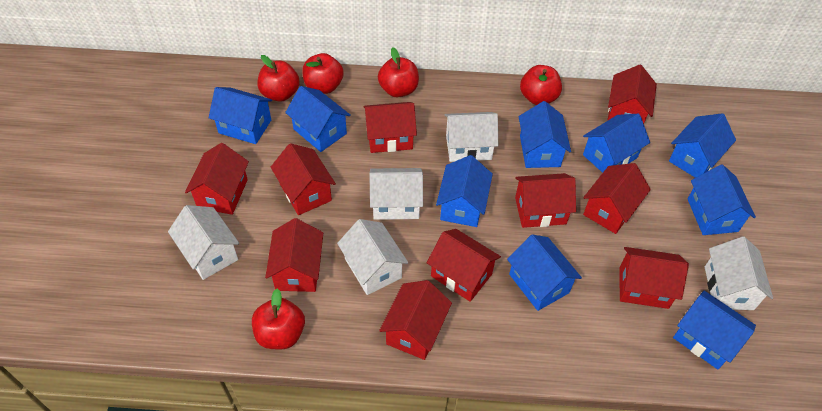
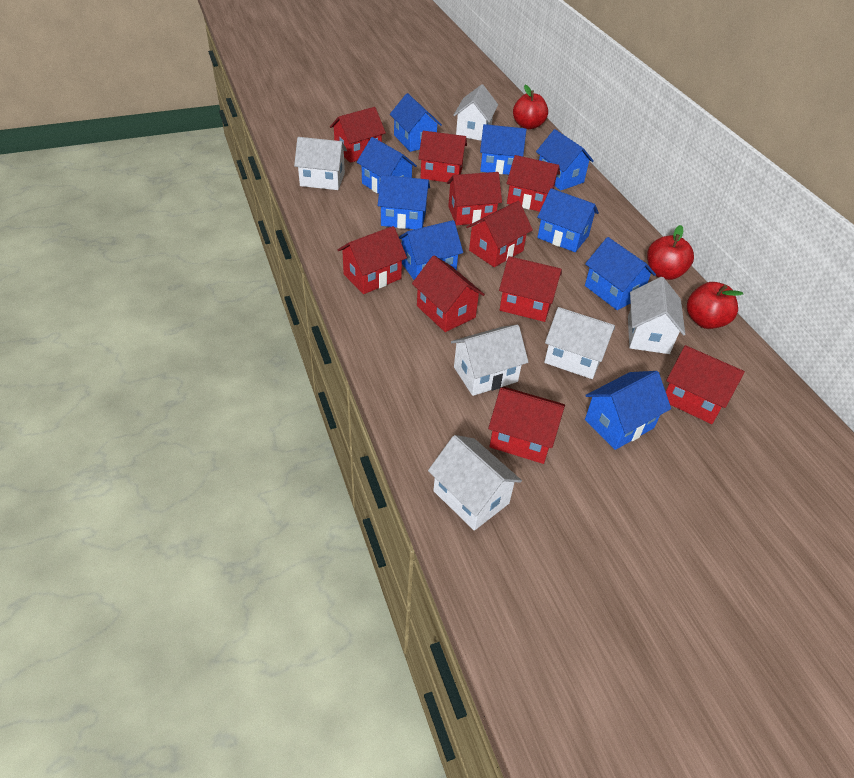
red apple: [252,289,305,349] [258,55,300,102] [302,53,344,94] [378,47,419,98] [520,65,562,105] = 5 -> [513,85,548,129] [647,225,694,280] [687,282,743,329] = 3
white house: [168,205,239,280] [337,219,408,295] [369,168,423,220] [444,112,498,162] [705,237,773,310] = 5 -> [294,137,347,190] [428,435,522,531] [451,325,528,396] [453,84,498,141] [544,307,615,379] [628,277,685,354] = 6

